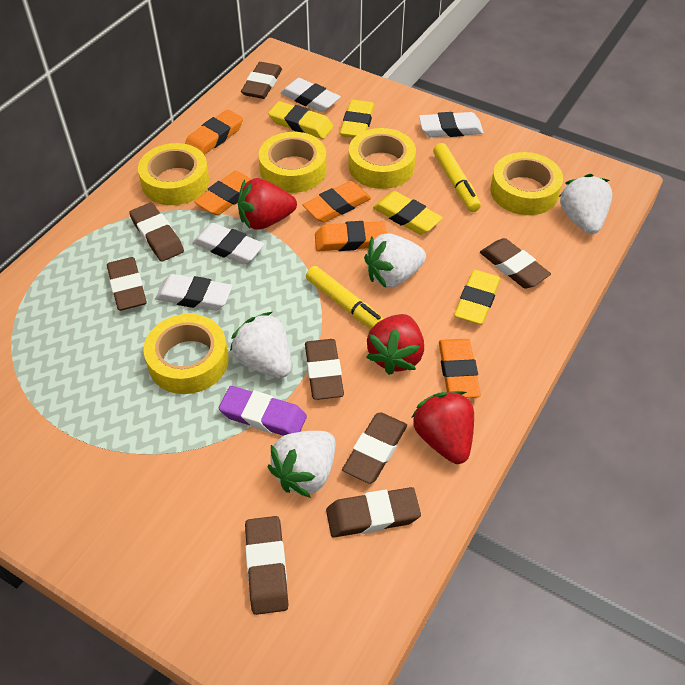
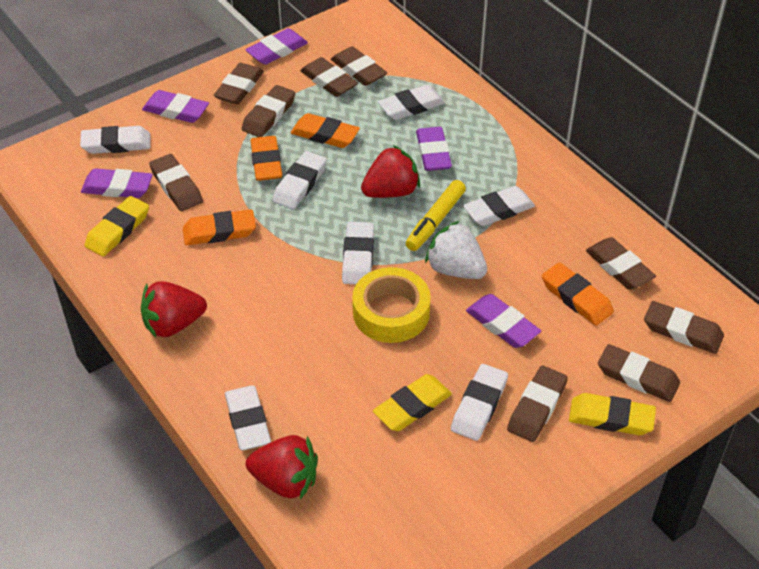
brown eraser: [107,257,147,311] [129,203,184,262] [241,62,282,99] [245,516,289,615] [305,339,344,400] [326,487,421,538] [342,413,407,484] [480,238,551,289] = 8 -> [149,154,203,211] [214,63,264,104] [242,85,295,137] [300,57,358,97] [331,46,387,86] [507,366,568,442] [586,237,656,290] [598,344,680,402] [644,301,724,354] = 9
orange eraser: [185,109,243,154] [194,171,252,215] [303,181,371,223] [315,221,387,251] [439,339,481,398] = 5 -> [183,210,256,245] [250,136,282,181] [291,113,360,148] [542,262,614,326] = 4
purple eraser: [219,386,307,436] = 1 -> [81,169,153,198] [142,90,209,123] [245,28,308,65] [416,127,452,171] [466,294,541,348] = 5
white eraser: [155,274,233,311] [193,223,264,264] [281,78,341,112] [419,112,484,137] = 4 -> [80,126,150,154] [225,385,271,450] [272,151,327,209] [342,222,374,284] [378,85,445,120] [451,364,508,441] [463,186,535,226] = 7
white strawberry: [230,312,292,378] [267,431,336,498] [364,233,426,288] [559,174,612,234] = 4 -> [425,221,487,279] = 1
yellow eraser: [268,101,333,139] [340,100,375,138] [373,191,443,235] [454,270,500,325] = 4 -> [84,196,149,257] [373,374,452,431] [569,393,656,435] = 3
yellow marker: [306,266,384,329] [433,143,481,212] = 2 -> [405,180,466,251] = 1
yellow tape: [138,143,209,205] [144,314,229,394] [259,132,326,193] [349,128,416,189] [490,152,563,215] = 5 -> [352,267,431,343] = 1

